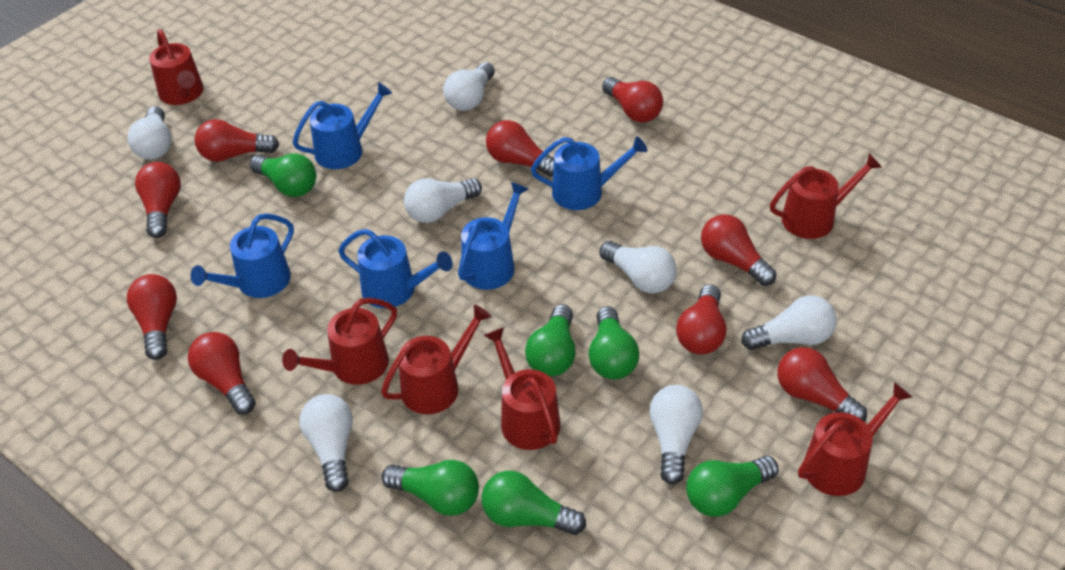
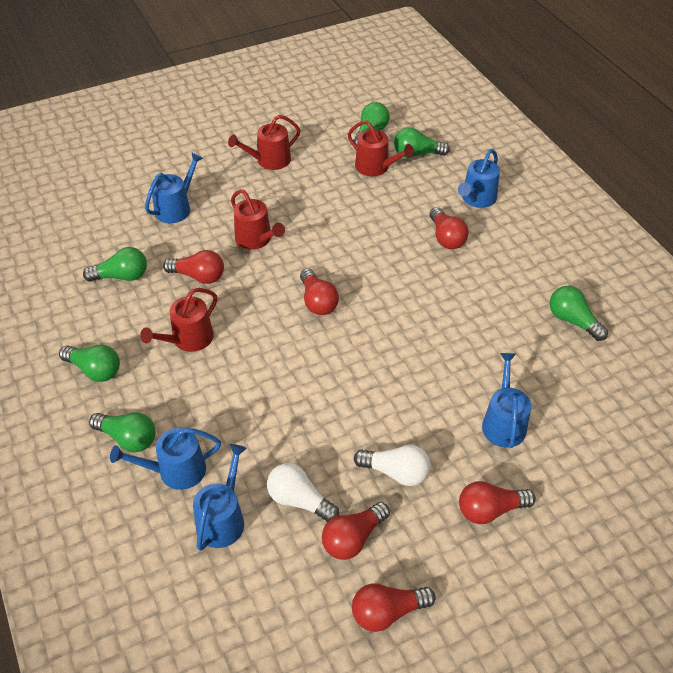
red light bulb: [127,274,177,360] [135,162,181,238] [188,332,256,414] [195,119,279,162] [486,120,554,177] [602,77,663,122] [676,285,727,355] [701,214,777,286] [777,347,867,422] = 9 -> [163,250,224,284] [300,268,339,315] [322,502,390,560] [352,583,436,632] [429,207,469,249] [459,481,536,524] = 6
red watering can: [149,29,204,105] [282,298,397,385] [381,305,492,414] [484,327,560,450] [770,153,882,239] [798,382,912,496] = 6 -> [140,288,217,352] [228,115,300,170] [231,189,285,249] [348,120,414,176] = 4
white light bulb: [127,106,172,160] [299,394,353,492] [404,178,482,223] [443,62,495,111] [599,241,676,293] [649,385,703,484] [741,295,836,350] = 7 -> [267,463,339,522] [354,445,430,486] = 2

